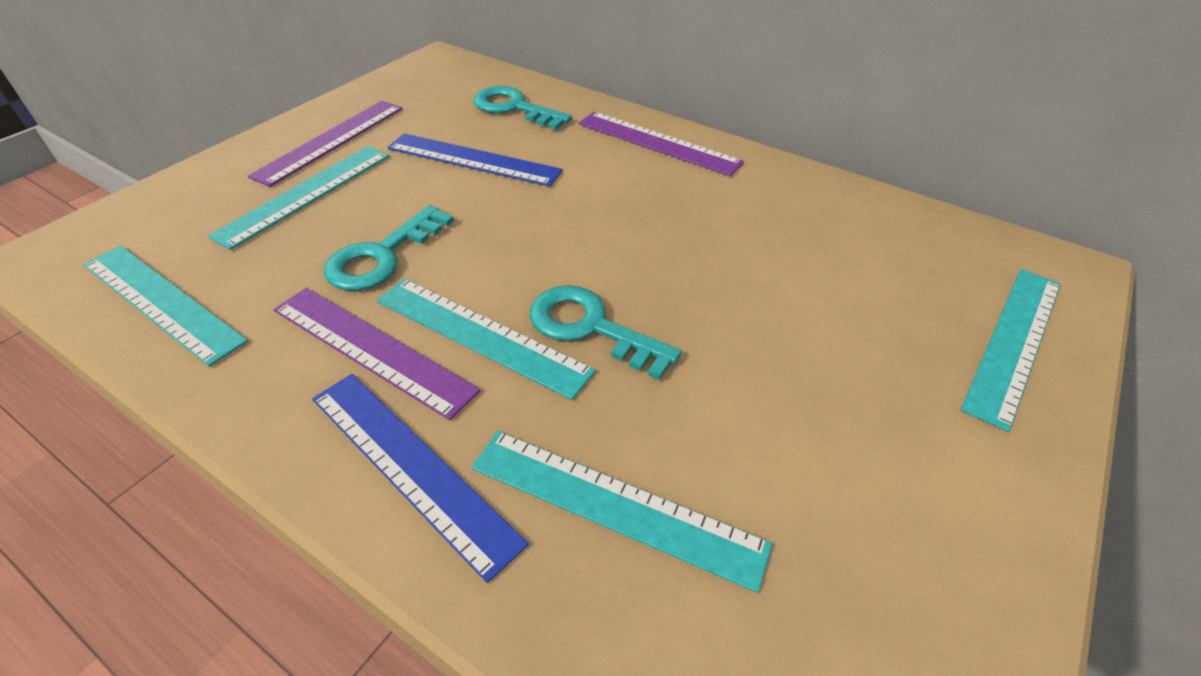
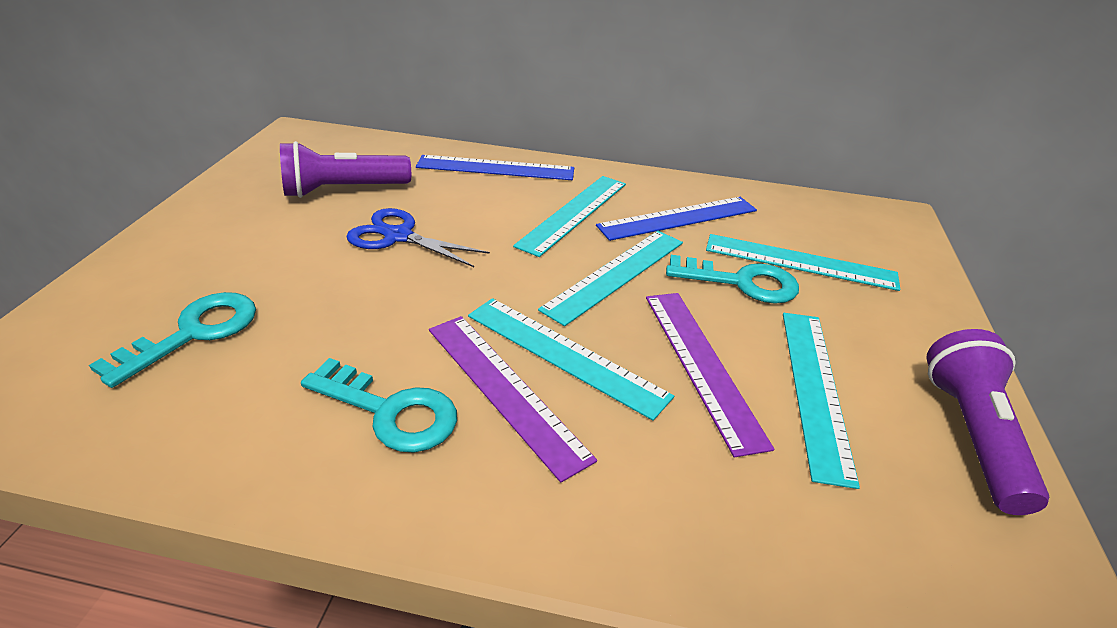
blue scissors: none = 0 -> [346,208,490,267] = 1
purple flashlight: none = 0 -> [280,141,411,198] [926,329,1049,515] = 2
purple ruler: [248,101,403,187] [274,288,481,420] [578,112,744,176] = 3 -> [429,316,597,483] [646,293,774,458] = 2

